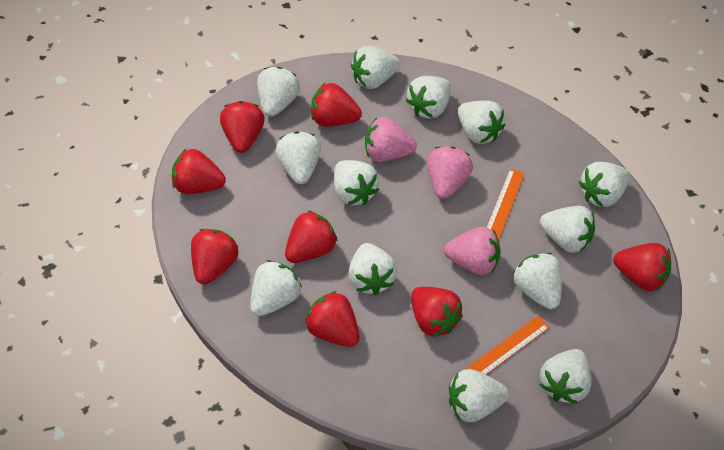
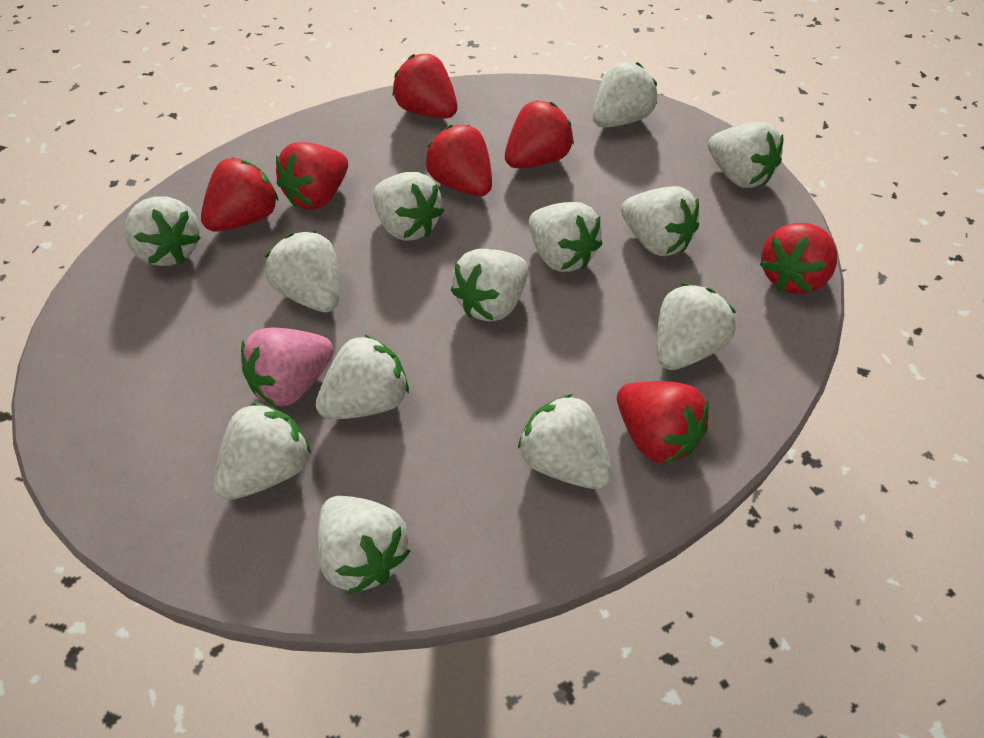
orange ruler: [466,316,549,375] [487,169,525,241] = 2 -> none = 0
pink strawberry: [365,117,417,162] [427,146,473,199] [444,227,501,275] = 3 -> [241,328,333,407] = 1
red strawberry: [172,149,226,194] [191,229,238,284] [220,101,265,153] [285,210,338,263] [305,291,359,347] [311,83,362,127] [411,287,463,337] [613,243,671,291] = 8 -> [201,158,278,232] [276,142,348,209] [393,54,457,118] [425,125,492,196] [505,100,574,168] [617,381,708,465] [760,223,837,294] = 7

